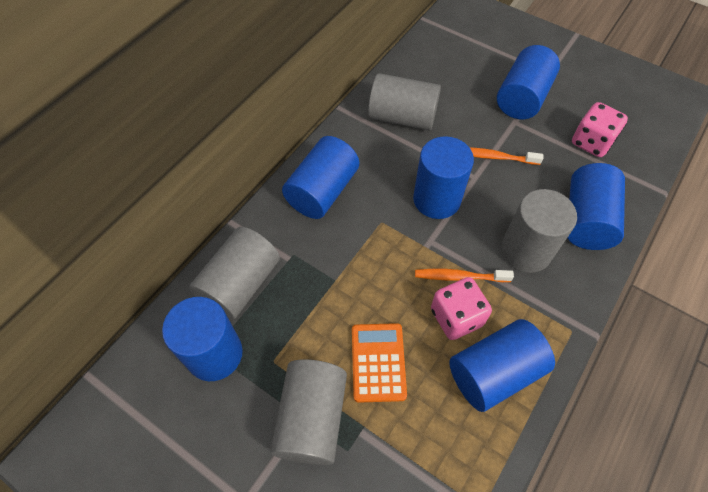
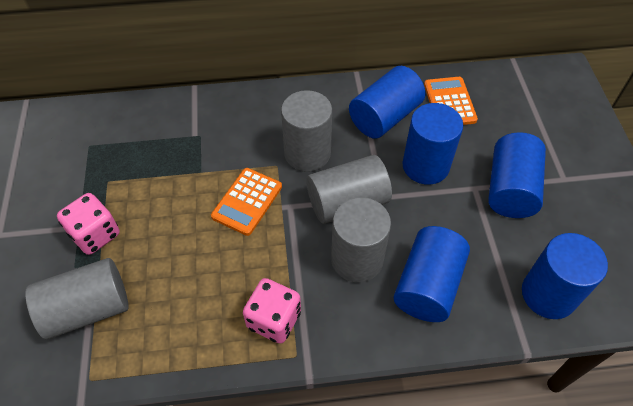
blue cylinder: [162,297,243,381] [282,136,359,219] [413,136,474,219] [449,319,555,412] [497,45,560,119] [568,163,625,250] = 6 -> [349,66,425,139] [394,226,470,322] [402,103,463,185] [488,132,546,218] [522,233,608,319] = 5
orange calculator: [352,323,407,403] = 1 -> [211,168,282,236] [424,77,478,125] = 2
orange toothbrush: [415,269,514,282] [469,147,543,165] = 2 -> none = 0

